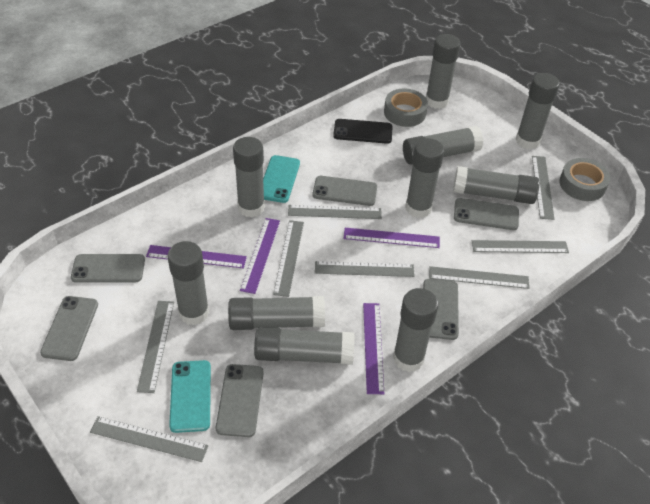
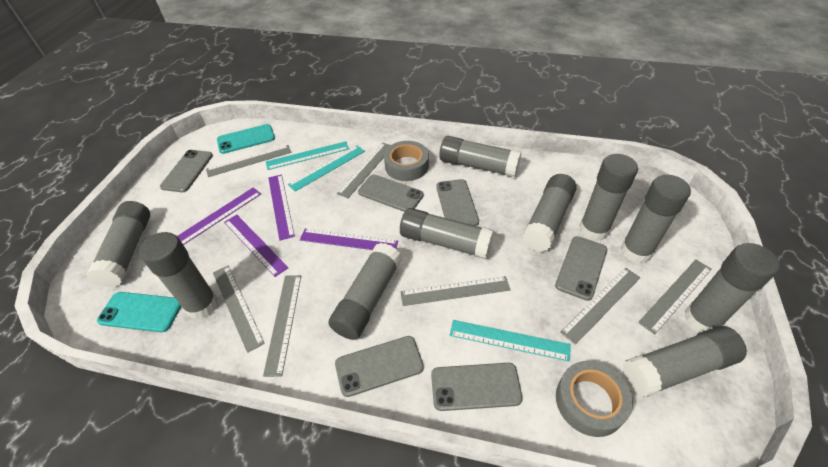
black phone: [333,119,393,144] = 1 -> none = 0
grey ruler: [90,416,208,462] [137,301,174,393] [273,220,304,297] [288,205,382,219] [315,261,415,277] [429,266,530,289] [472,240,569,253] [532,156,555,220] = 8 -> [206,145,292,177] [213,266,265,353] [263,275,301,377] [337,143,390,198] [401,276,511,306] [560,268,641,345] [638,260,712,335] = 7
turquoise ruler: none = 0 -> [266,141,349,170] [288,146,365,192] [450,320,571,362] = 3

